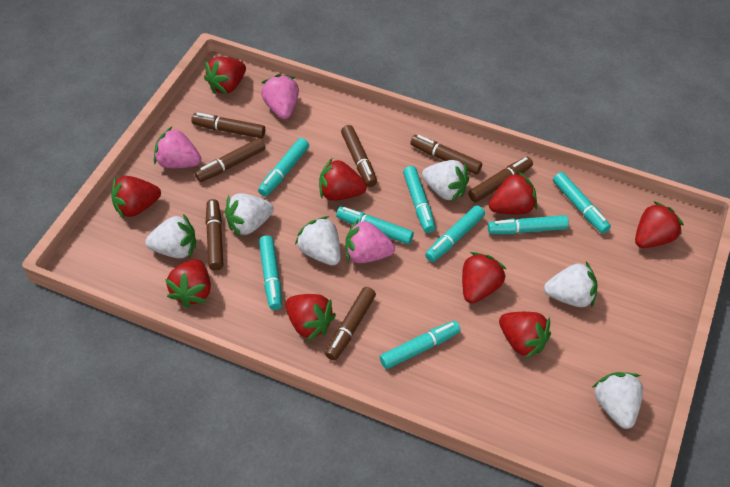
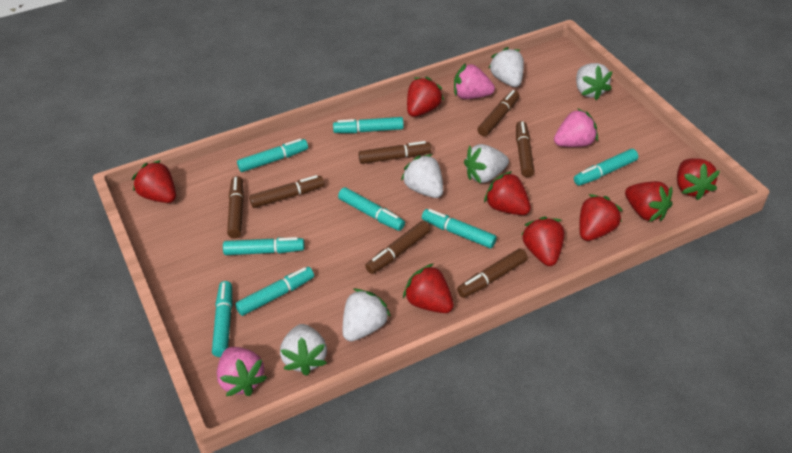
red strawberry: [111,176,161,218] [165,259,211,308] [204,57,246,94] [285,294,336,341] [319,157,367,201] [462,252,506,303] [489,171,537,214] [499,312,551,359] [635,201,684,248] = 9 -> [132,160,176,203] [403,263,454,313] [407,77,444,117] [484,171,531,215] [521,216,565,266] [579,194,623,241] [625,181,672,222] [677,158,720,200] = 8

